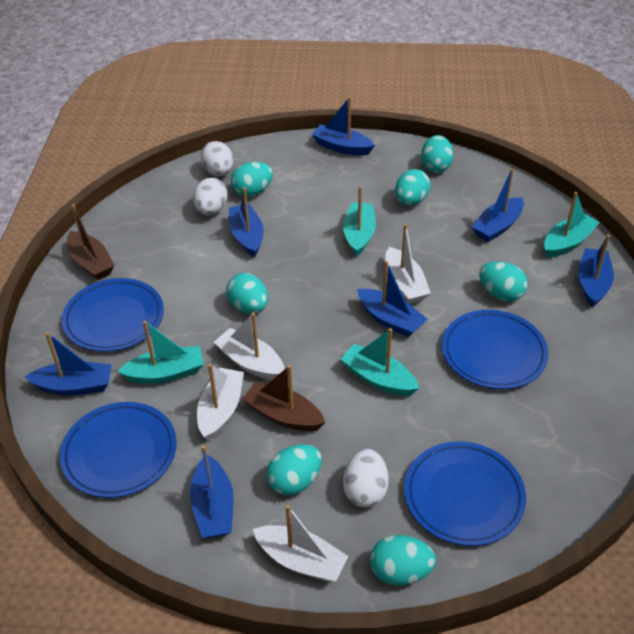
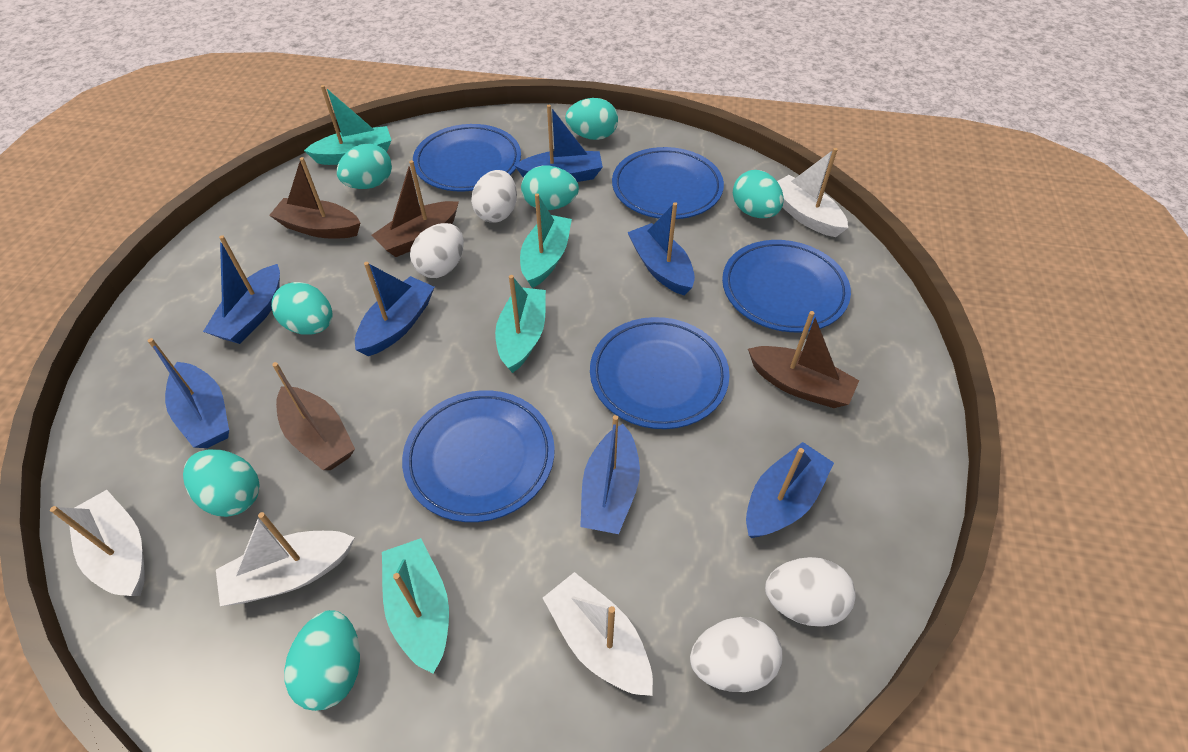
blue plate: [60,402,177,498] [62,278,164,352] [404,441,526,546] [442,310,548,389] = 4 -> [402,390,555,522] [413,124,521,192] [590,317,730,429] [612,147,724,219] [722,240,851,332] = 5
brown boat: [67,204,115,280] [242,365,325,431] = 2 -> [269,157,360,239] [272,362,355,470] [371,160,459,257] [748,311,859,408] = 4
white egg: [193,178,228,215] [200,141,233,176] [343,449,389,507] = 3 -> [410,223,464,278] [471,170,517,223] [690,617,782,692] [765,557,856,627] = 4

